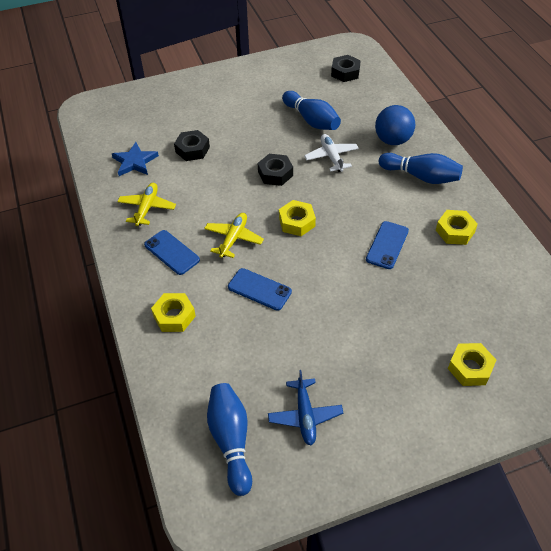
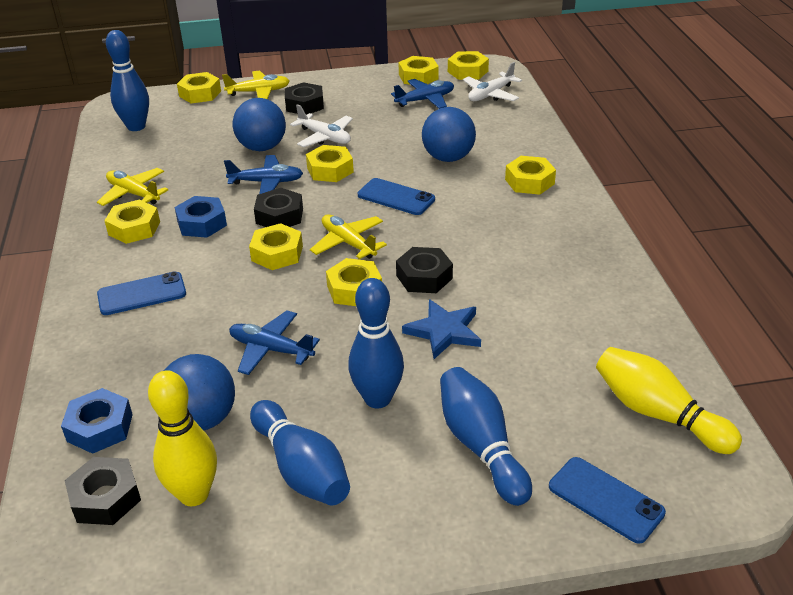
black nut: [174,130,210,161] [258,154,293,186] [331,55,361,82] = 3 -> [65,457,141,525] [254,188,303,227] [285,82,324,115] [396,247,453,293] = 4
blue ball: [375,105,415,145] = 1 -> [164,354,235,431] [233,98,286,151] [422,107,476,162] = 3
blue bowling pin: [207,383,252,496] [282,91,341,130] [379,153,463,184] = 3 -> [106,30,149,131] [250,400,350,505] [348,278,404,409] [440,367,532,506] = 4
blue nut: none = 0 -> [61,388,133,454] [174,196,227,238] = 2
blue plane: [268,370,343,446] = 1 -> [224,155,303,194] [229,311,320,375] [391,79,454,109] = 3
white plane: [304,134,359,172] = 1 -> [290,104,353,147] [463,62,522,101] = 2
yellow bowling pin: none = 0 -> [148,370,217,506] [596,347,742,454] = 2
yellow nut: [151,293,196,332] [279,200,316,236] [436,210,478,245] [448,343,496,386] = 4 -> [104,200,160,244] [177,72,221,104] [249,223,303,270] [306,145,354,182] [326,258,382,306] [399,56,439,85] [448,51,489,80] [505,156,556,195] = 8
yellow plane: [117,183,176,226] [204,213,264,258] = 2 -> [97,168,168,206] [222,71,290,99] [310,214,387,259] = 3

